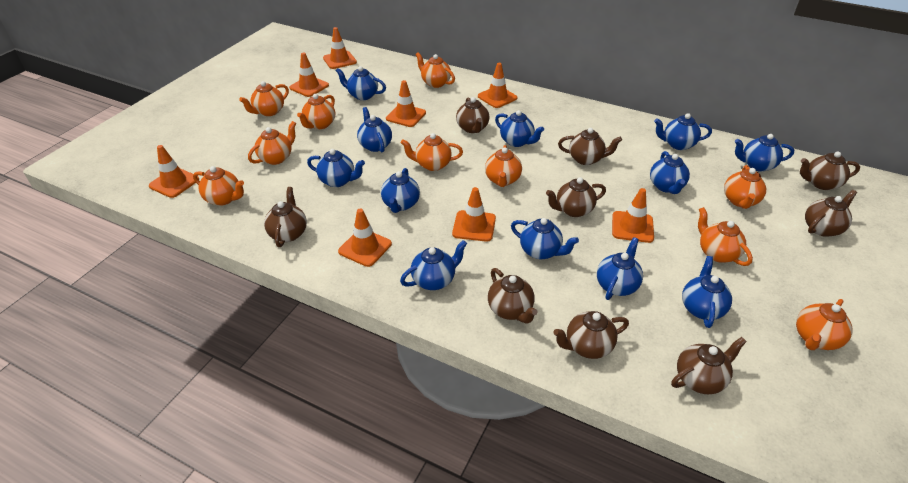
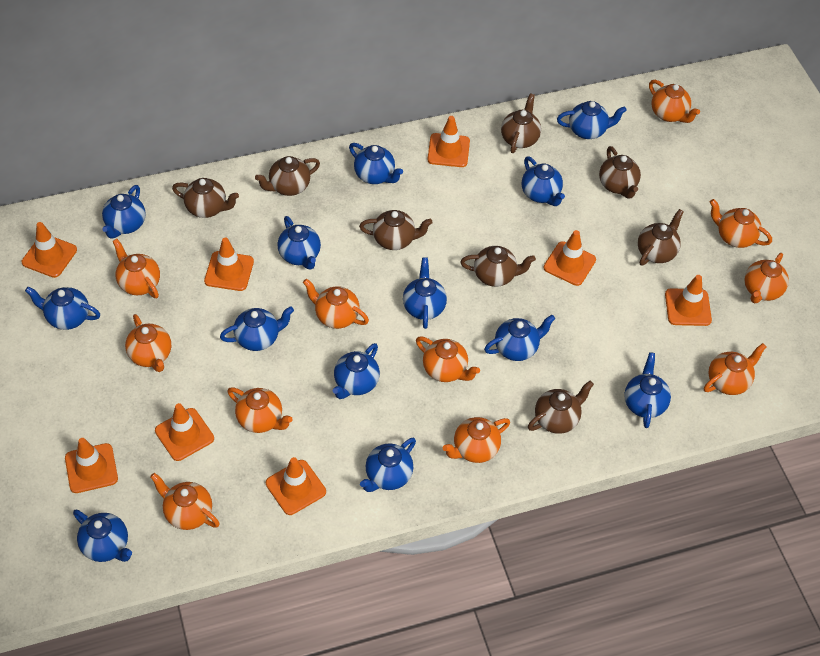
blue teapot: [307,149,365,187] [336,66,386,100] [357,107,392,152] [381,168,420,213] [400,240,467,290] [495,110,544,147] [511,218,579,259] [597,237,643,300] [650,151,690,194] [654,113,712,150] [682,256,732,328] [735,134,794,172] = 12 -> [25,287,100,330] [73,510,132,562] [102,185,146,239] [220,307,294,351] [278,216,321,270] [333,343,380,399] [349,143,403,184] [360,438,416,492] [403,257,447,329] [484,315,555,361] [522,156,565,206] [557,101,627,139] [624,352,671,428] = 13
brown teapot: [264,187,307,247] [456,97,490,133] [488,268,537,323] [546,177,606,217] [553,311,629,359] [558,128,622,165] [671,337,747,394] [800,152,860,190] [805,190,857,237] = 9 -> [172,178,239,218] [255,156,320,196] [359,210,433,250] [460,246,536,287] [501,93,541,153] [528,381,594,434] [599,146,641,199] [638,209,684,266] = 8
orange teapot: [193,166,244,206] [239,81,289,116] [248,121,296,165] [297,94,335,129] [401,133,463,171] [415,52,455,88] [485,145,522,187] [698,207,753,266] [724,165,766,209] [796,299,853,350] = 10 -> [113,239,160,298] [125,314,171,372] [150,473,220,530] [227,387,293,433] [303,279,369,329] [416,336,480,382] [443,417,510,463] [649,80,700,123] [704,343,766,395] [710,199,772,248] [744,253,789,303] = 11

